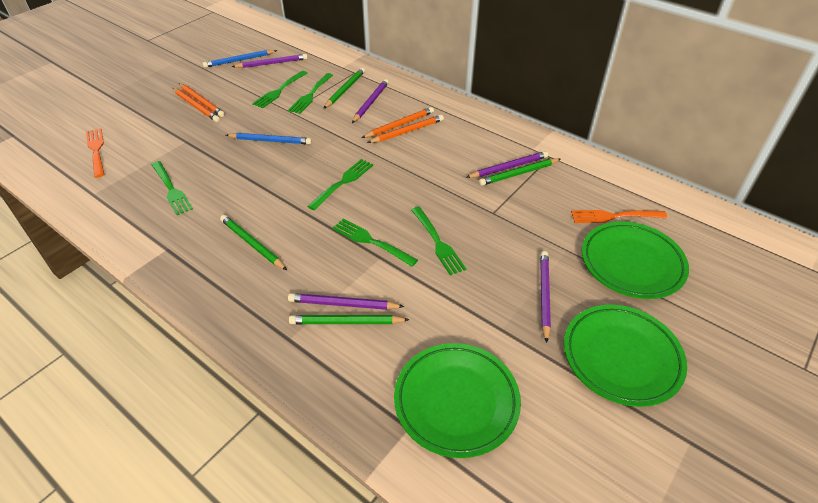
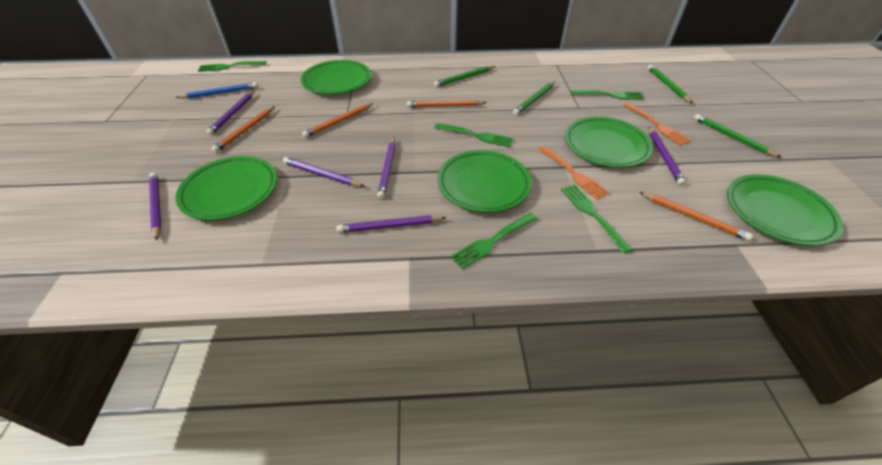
blue pencil: [203,50,277,68] [226,133,312,145] = 2 -> [175,82,258,99] = 1
green fork: [152,161,193,215] [252,71,308,108] [288,73,333,114] [307,159,373,210] [332,218,418,267] [411,207,466,275] = 6 -> [198,61,266,72] [434,123,513,147] [450,213,537,269] [561,185,632,253] [570,90,644,100] = 5
green plate: [394,343,521,458] [564,305,687,407] [582,222,689,299] = 3 -> [176,156,277,221] [301,60,371,95] [437,150,532,213] [565,117,653,168] [727,174,843,246] = 5
purple pencil: [232,54,308,68] [288,293,404,310] [352,79,389,123] [466,151,548,178] [540,251,551,343] = 5 -> [149,173,161,241] [206,90,255,135] [283,157,364,187] [336,215,447,233] [377,138,396,199] [649,127,686,186] = 6

